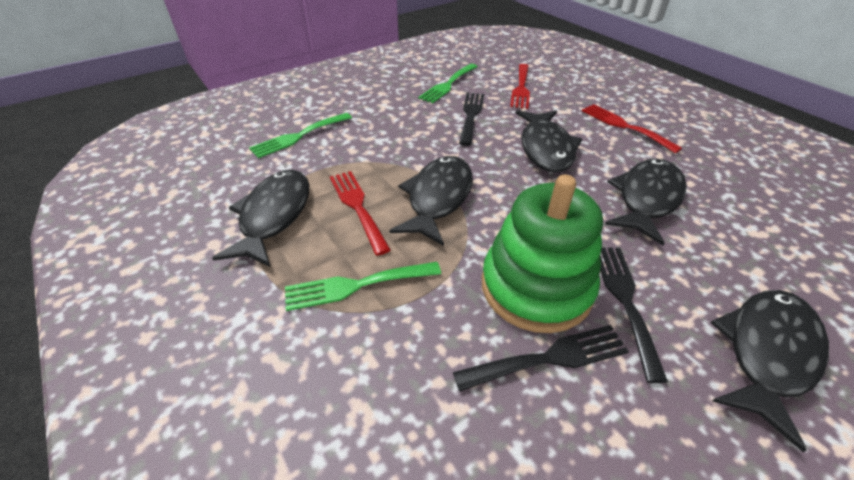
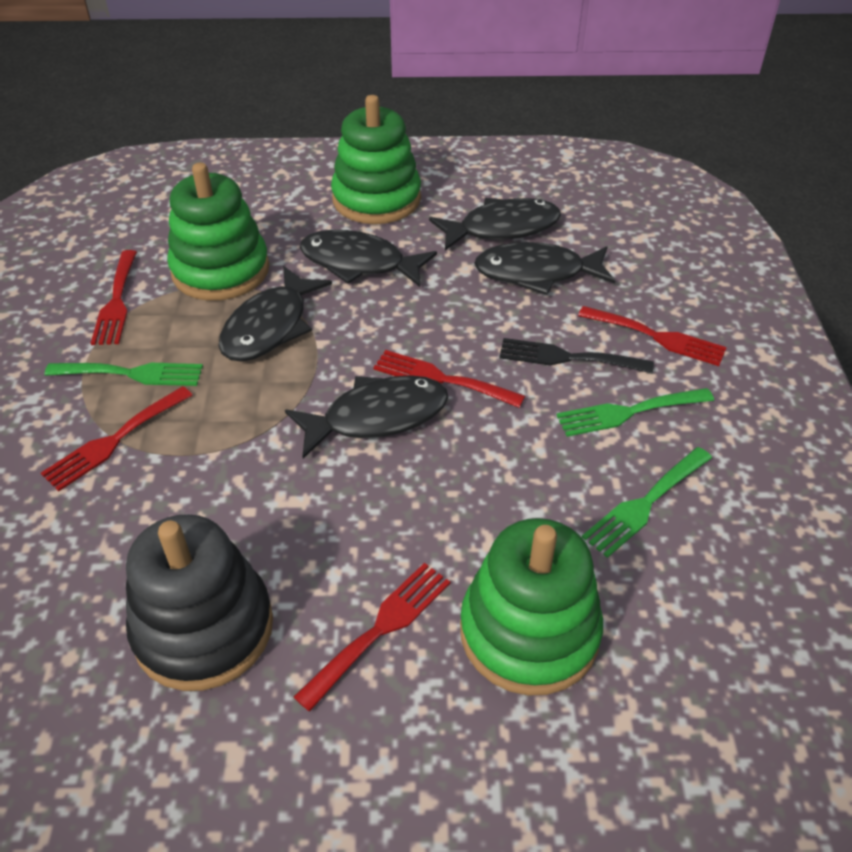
black fork: [453,325,629,392] [459,93,484,146] [600,247,668,383] = 3 -> [499,338,654,374] = 1
black stacking toy: none = 0 -> [126,514,273,691] = 1
green stacking toy: [482,174,603,333] = 1 -> [167,163,269,301] [331,95,421,224] [460,518,603,695] = 3
red fork: [330,171,391,256] [510,64,530,109] [582,104,682,153] = 3 -> [41,386,193,491] [91,250,137,345] [294,563,451,712] [373,350,525,408] [578,306,727,366] = 5

